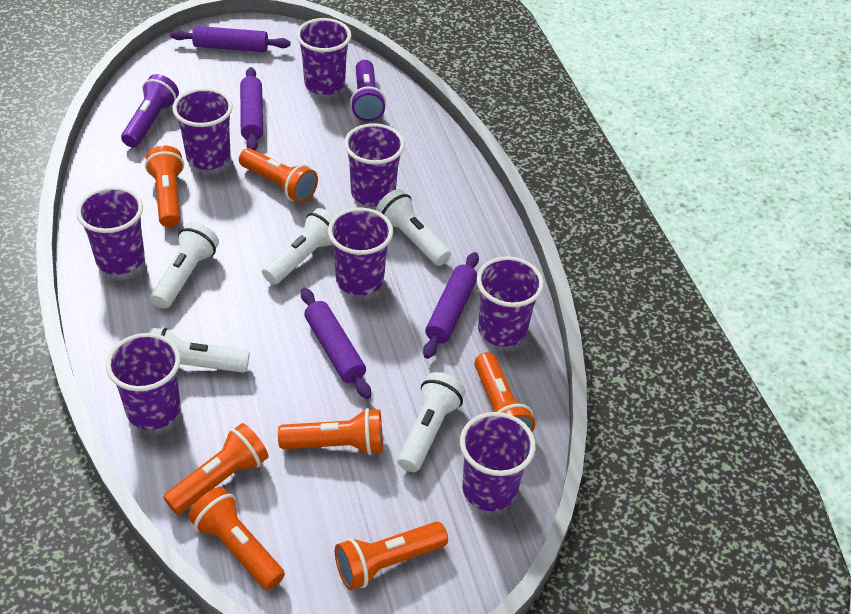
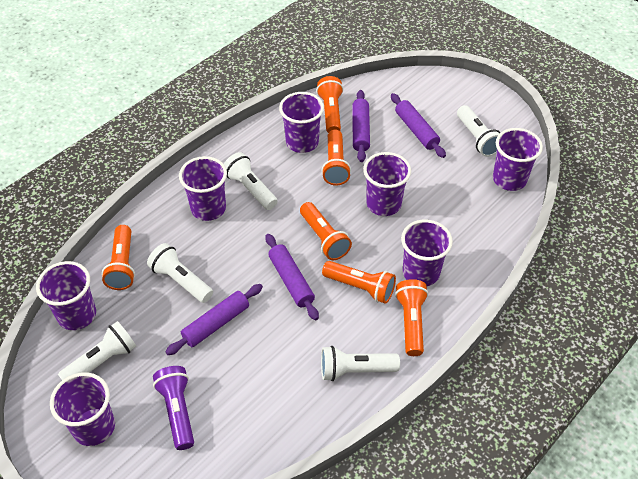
orange flashlight: [145,146,184,228] [163,423,269,515] [188,487,285,590] [239,148,318,203] [278,408,383,455] [335,522,448,590] [474,352,535,432] = 7 -> [102,225,135,290] [300,202,352,260] [316,76,343,133] [322,130,351,186] [322,261,396,304] [395,279,428,356] = 6
purple cup: [76,186,145,275] [106,333,181,430] [172,88,233,170] [296,18,351,95] [328,208,393,296] [344,123,405,206] [460,412,536,511] [477,256,544,347] = 8 -> [36,261,96,330] [50,372,115,446] [179,156,227,221] [279,92,324,153] [363,152,411,216] [401,220,453,286] [493,128,543,191] = 7
purple flashlight: [121,74,179,148] [350,60,386,122] = 2 -> [153,366,194,450] = 1

